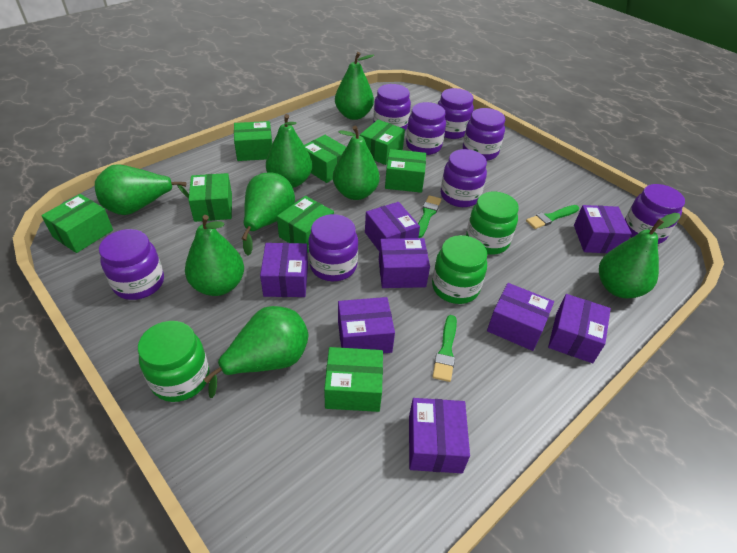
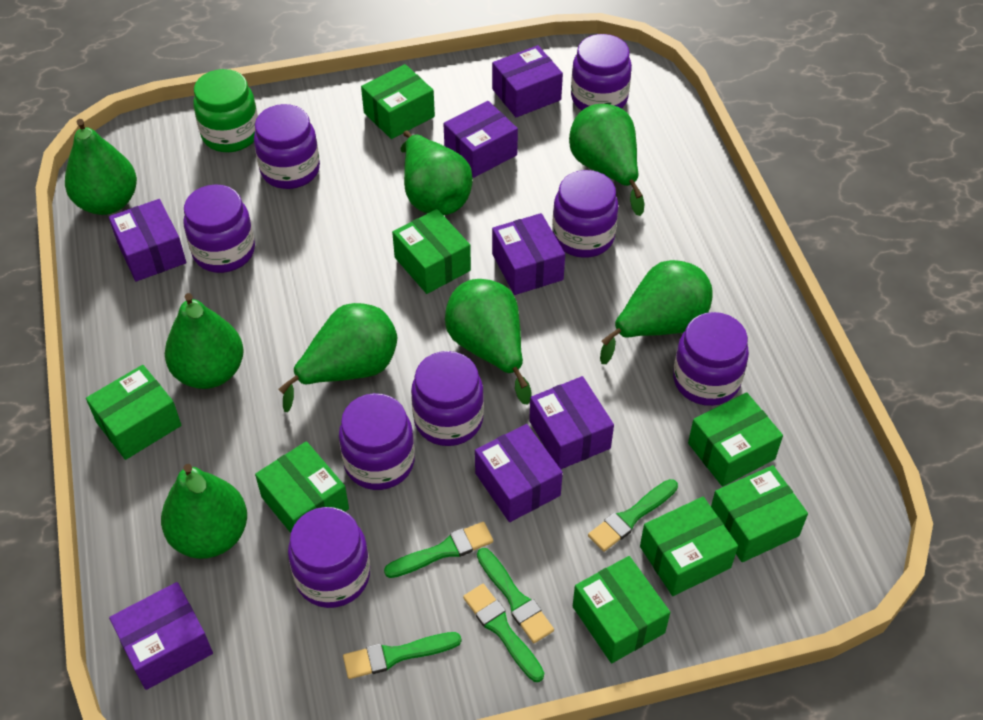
green brush: [418,195,441,238] [432,315,457,382] [526,205,579,229] = 3 -> [343,632,461,679] [384,522,493,578] [463,584,544,682] [477,548,554,643] [588,479,678,552] = 5
green jar: [138,321,210,402] [432,235,487,304] [466,192,519,254] = 3 -> [193,69,258,152] = 1
purple box: [260,243,308,297] [338,297,395,353] [365,202,420,251] [379,238,430,288] [409,398,470,473] [487,283,554,351] [548,294,611,363] [574,205,632,253] = 8 -> [109,199,186,282] [109,582,213,690] [443,101,518,178] [475,424,563,522] [492,45,563,117] [492,213,565,295] [529,376,614,469] = 7

